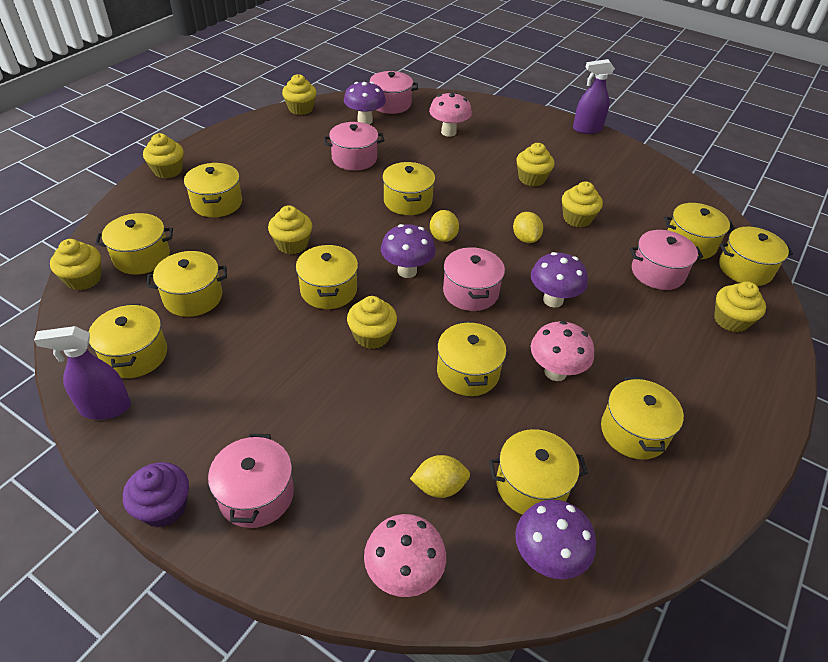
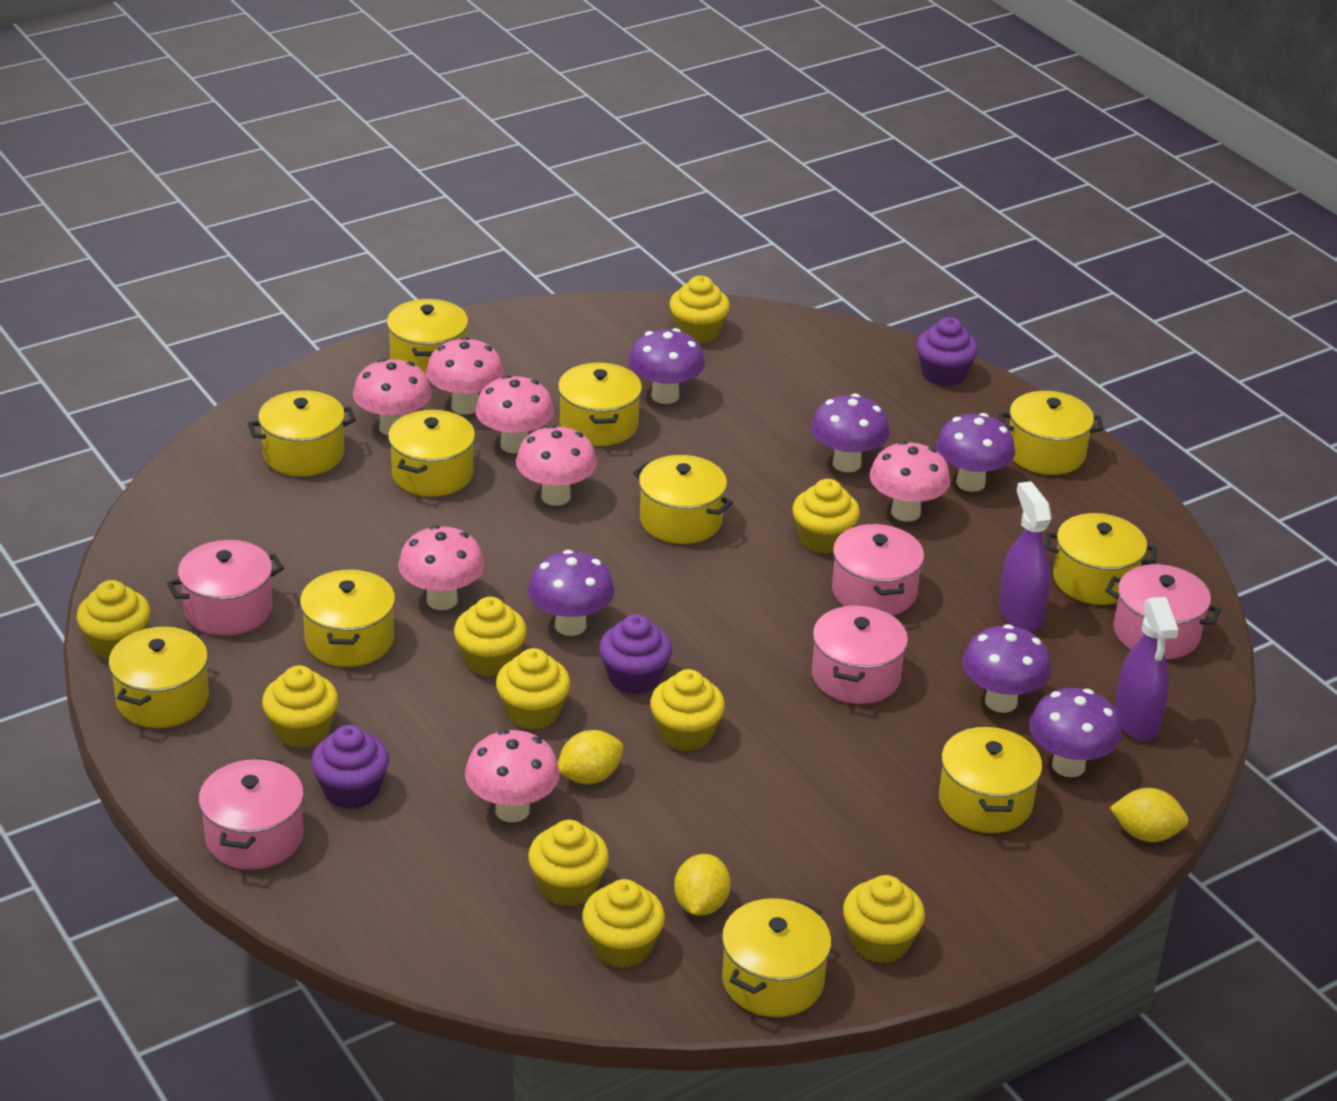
pink mushroom: [364,514,446,597] [429,92,472,137] [531,321,594,381] = 3 -> [353,358,432,435] [398,525,484,610] [426,337,504,414] [465,730,560,822] [475,375,554,453] [516,425,597,506] [869,441,951,522] = 7
purple cupcake: [123,462,189,527] = 1 -> [311,725,389,809] [599,614,672,694] [916,317,978,386] = 3
purple mushroom: [344,82,386,124] [381,224,436,278] [515,500,596,579] [531,252,588,308] = 4 -> [528,550,614,636] [629,328,705,404] [811,394,890,473] [936,413,1015,492] [962,624,1051,713] [1029,688,1121,777] = 6
yellow cupcake: [50,239,101,290] [143,133,184,179] [268,205,312,254] [282,74,316,115] [347,296,397,349] [516,143,555,187] [562,181,603,227] [714,282,766,332] = 8 -> [77,580,151,659] [262,665,338,748] [454,597,527,676] [496,648,570,730] [528,820,609,907] [582,879,665,968] [650,669,725,751] [669,275,730,344] [792,479,860,554] [843,875,925,963] = 10

